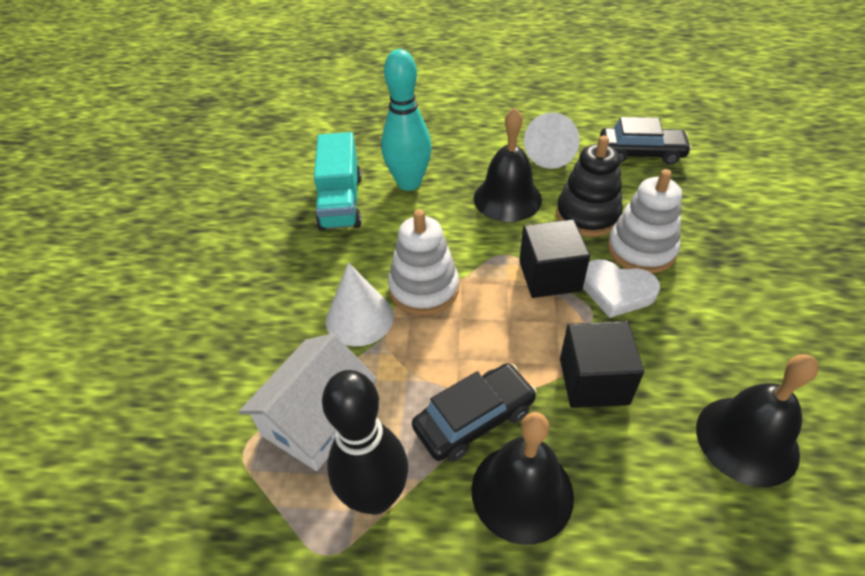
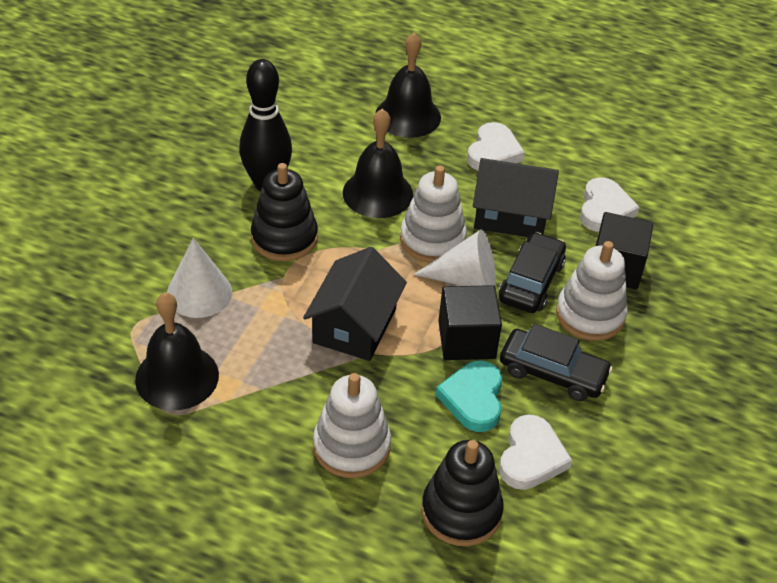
black house: none = 0 -> [303,247,407,361] [473,158,559,237] = 2
black stacking toy: [556,136,623,237] = 1 -> [251,163,318,261] [422,440,504,546] = 2
turquoise bowling pin: [381,49,432,191] = 1 -> none = 0
turquoise heart: none = 0 -> [436,360,502,432] = 1
turquoise truck: [314,132,362,231] = 1 -> none = 0
white heart: [583,259,660,318] = 1 -> [467,122,525,170] [499,414,572,490] [580,177,640,232] = 3
white house: [239,333,377,471] = 1 -> none = 0
white stacking toy: [388,209,459,315] [608,169,682,274] = 2 -> [313,373,391,478] [400,166,467,263] [556,241,628,341] = 3

